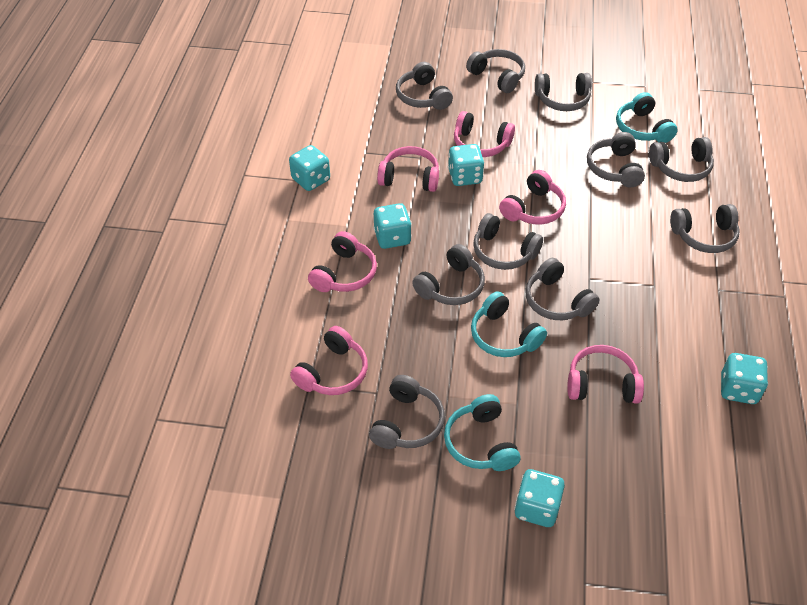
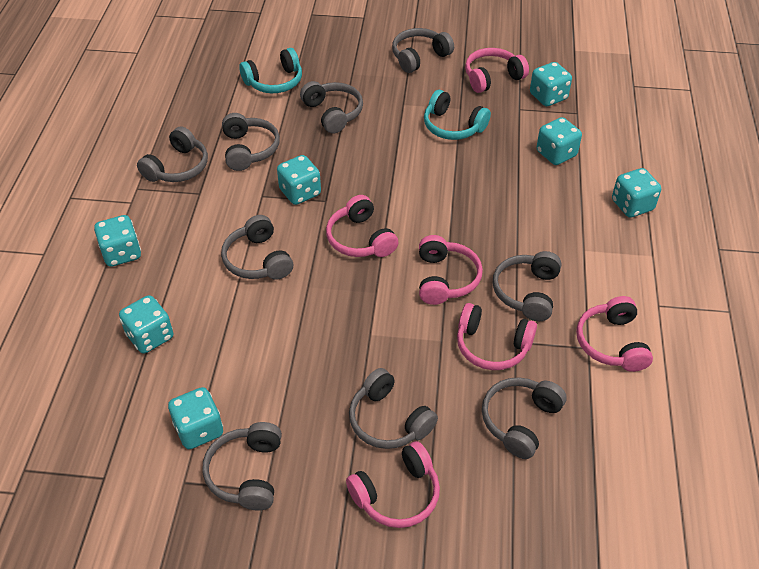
grey headphones: [369,375,445,449] [396,62,453,110] [412,244,485,305] [466,49,525,93] [473,213,543,270] [525,258,599,320] [535,73,592,111] [587,132,645,188] [649,137,714,182] [670,204,740,253] = 10 -> [137,126,208,182] [202,422,282,510] [221,215,293,280] [222,113,280,171] [300,81,363,133] [349,368,438,449] [392,28,454,73] [482,377,567,459] [493,251,561,321] = 9
turquoise dice: [289,145,330,191] [374,203,412,249] [448,144,484,186] [514,469,565,527] [721,353,768,404] = 5 -> [94,215,141,267] [119,295,173,353] [168,387,223,449] [277,155,321,205] [530,62,572,106] [537,117,582,165] [612,168,661,218] = 7
turquoise headphones: [444,394,521,471] [471,291,547,357] [616,92,678,143] = 3 -> [239,48,302,93] [424,90,491,140] = 2

